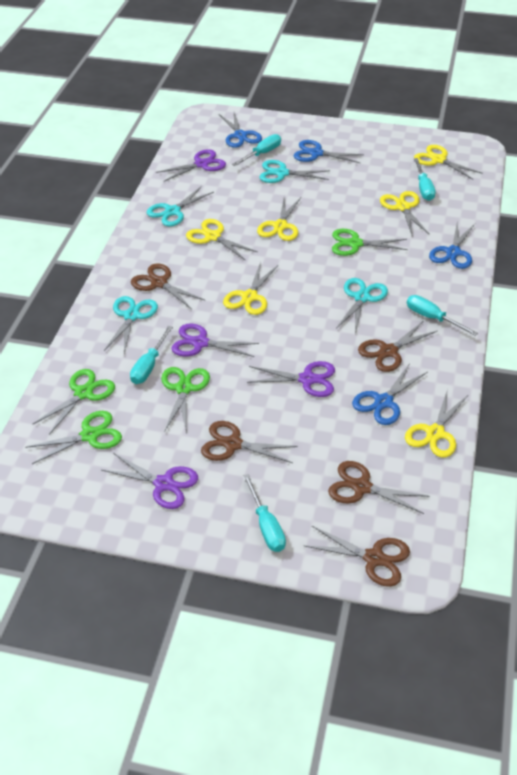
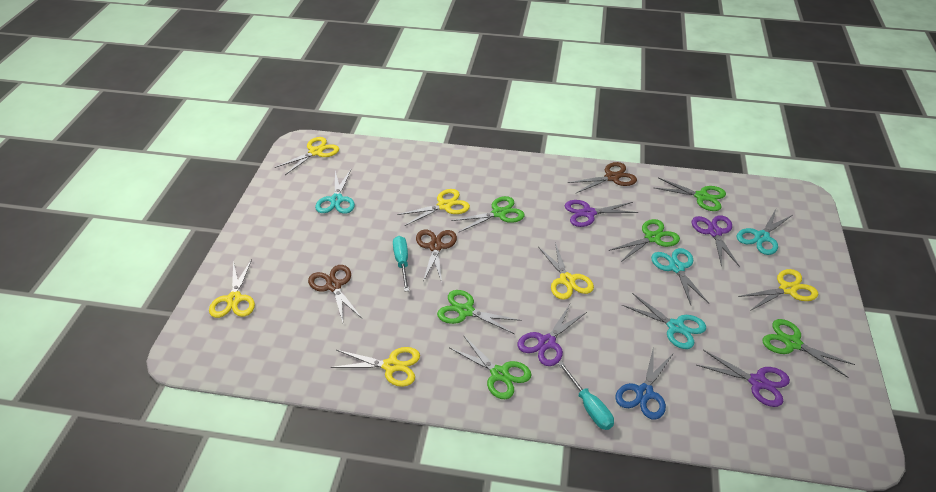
blue scissors: [219,112,262,148] [294,140,364,163] [352,363,428,425] [429,221,475,269] = 4 -> [615,346,674,419] = 1
brown scissors: [131,263,205,309] [201,421,298,463] [305,526,410,587] [328,461,430,514] [358,321,437,372] = 5 -> [308,265,362,322] [416,230,457,282] [568,162,637,193] = 3
green scissors: [25,411,122,464] [33,369,115,435] [161,367,210,432] [332,229,408,256] = 4 -> [437,290,521,334] [450,335,532,399] [451,196,525,232] [609,219,680,262] [655,177,726,211] [762,319,855,378] = 6
turquoise screwdriver: [130,326,173,384] [232,134,281,166] [243,474,286,552] [407,295,478,336] [414,158,435,201] = 5 -> [393,236,409,292] [557,361,614,430] = 2

